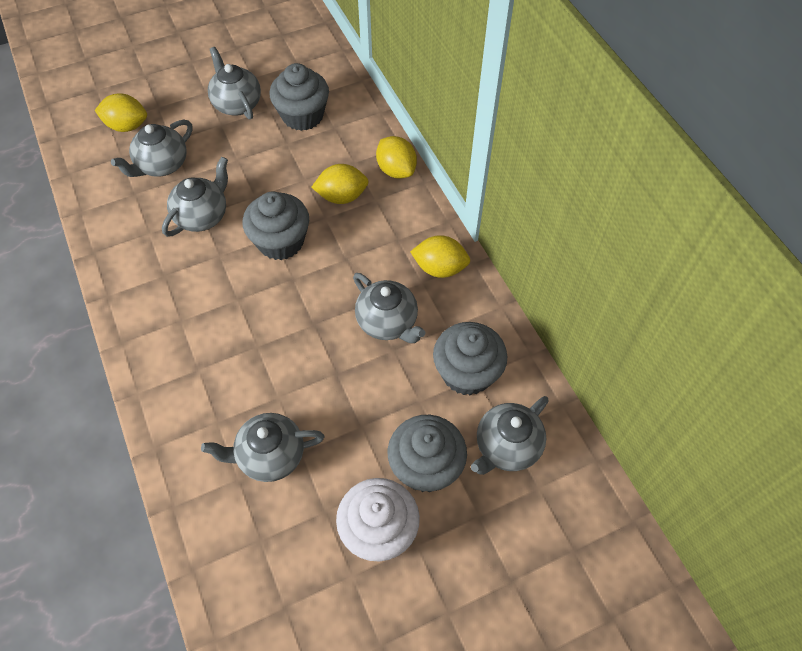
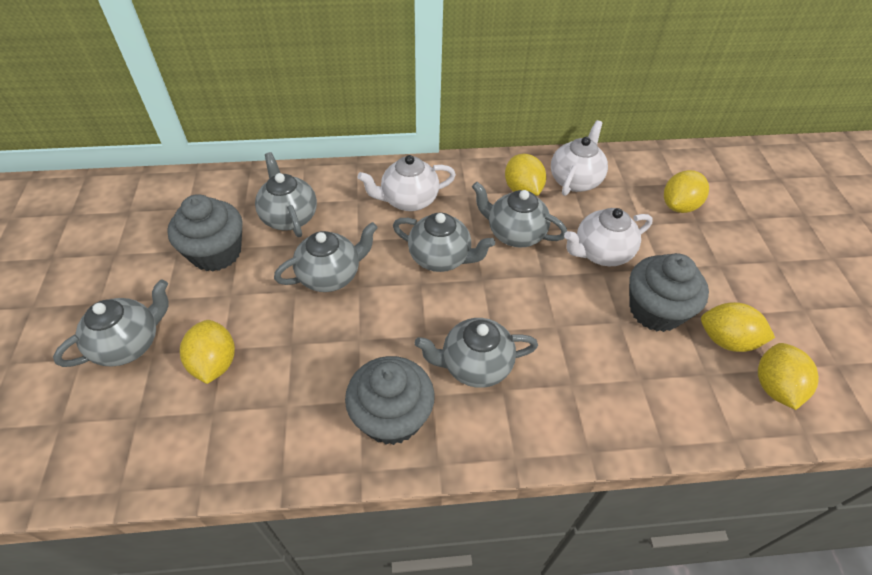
grey cupcake: [243,191,309,260] [269,63,329,131] [388,415,467,492] [433,322,507,395] = 4 -> [167,194,243,272] [345,356,434,445] [629,253,709,332] = 3
white cupcake: [336,478,420,561] = 1 -> none = 0
white teapot: none = 0 -> [357,155,456,211] [551,120,608,196] [564,208,653,266] = 3
yellow lemon: [94,93,147,132] [312,164,369,204] [376,136,417,179] [410,235,470,278] = 4 -> [180,320,235,384] [505,154,546,196] [664,170,709,213] [701,302,775,352] [758,343,819,410] = 5

